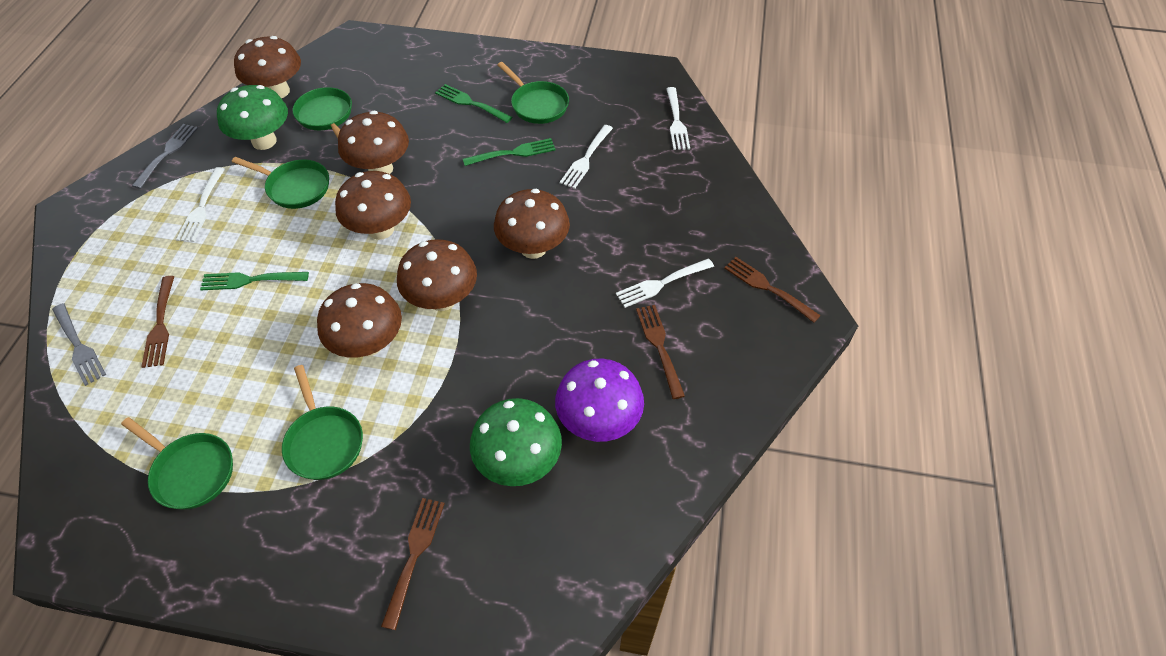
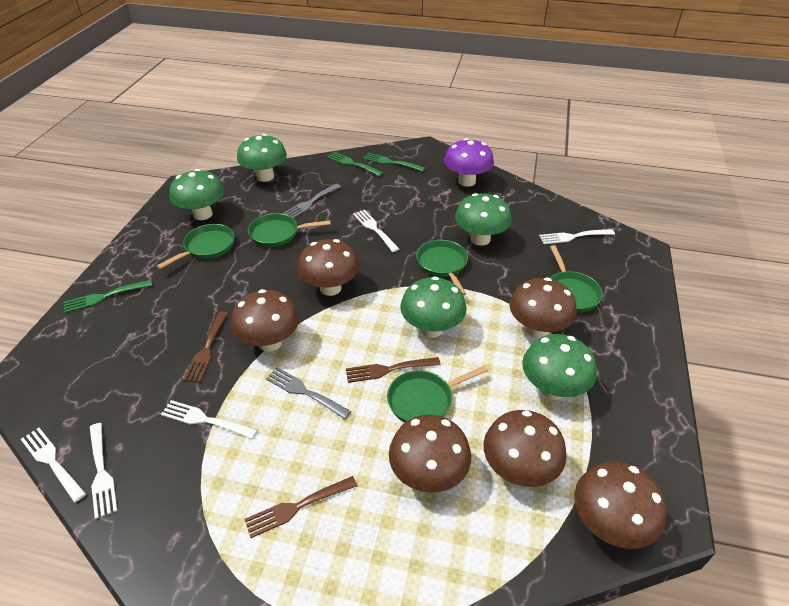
brown fork: [141,276,174,368] [381,498,445,630] [636,305,685,399] [724,257,821,323] = 4 -> [183,311,228,382] [245,476,357,538] [346,357,440,383] = 3
green mushroom: [217,85,288,150] [470,398,562,486] = 2 -> [169,169,224,220] [237,134,287,182] [400,277,467,338] [455,193,512,246] [522,334,597,400] = 5
white fork: [176,167,225,242] [559,125,613,189] [616,258,714,308] [666,87,690,150] = 4 -> [21,428,86,502] [90,423,117,519] [161,400,258,439] [353,210,399,252] [539,229,615,244] = 5

